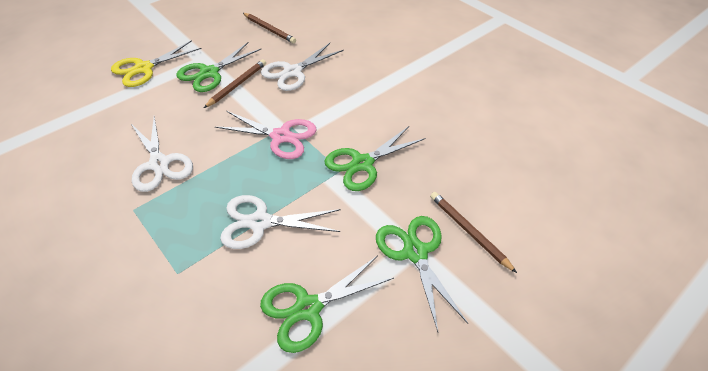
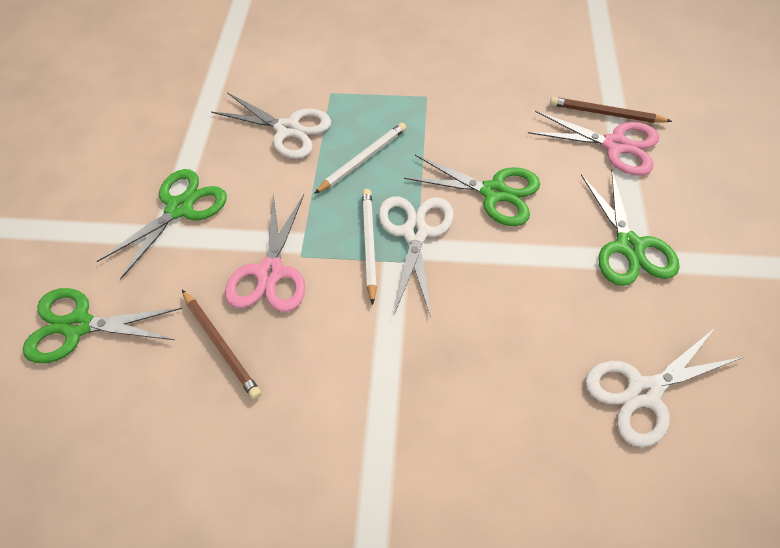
brown pencil: [204,59,266,108] [243,13,296,44] [430,192,517,273] = 3 -> [182,290,261,399] [550,97,672,123] = 2
pink scissors: [215,111,316,159] = 1 -> [225,195,305,312] [528,111,659,175] = 2
white pencil: none = 0 -> [314,122,407,194] [362,189,377,305] = 2
yellow scissors: [111,40,202,87] = 1 -> none = 0

